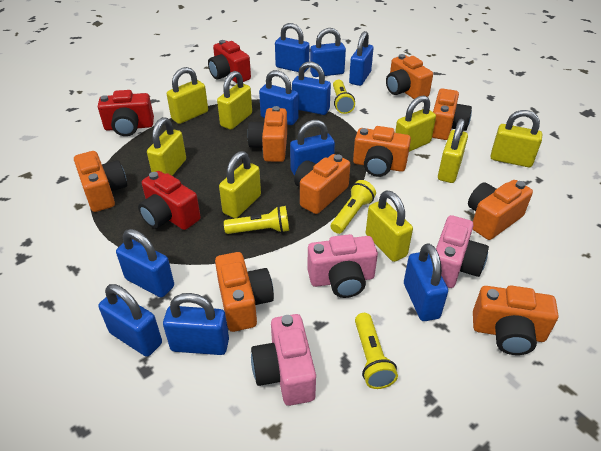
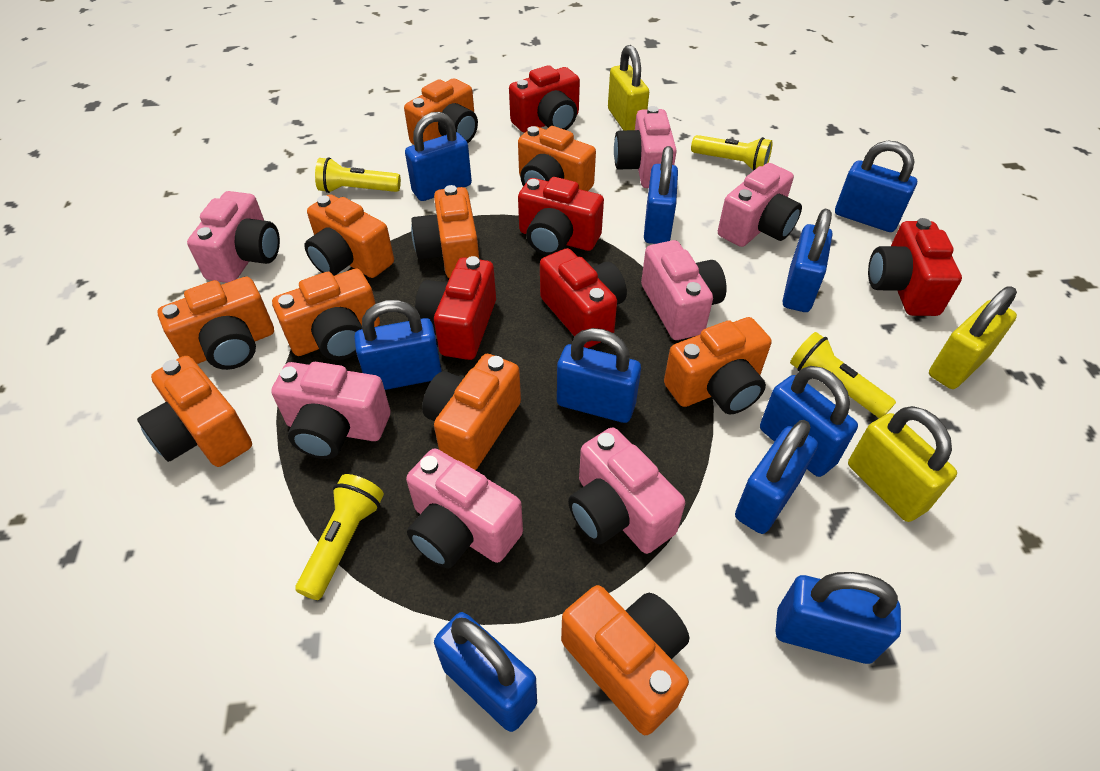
orange camera: [74,151,127,212] [215,252,274,332] [247,106,287,162] [294,154,350,214] [353,126,411,177] [386,54,433,99] [432,88,472,140] [468,180,533,240] [473,286,558,355] = 9 -> [137,356,252,467] [157,277,274,370] [272,269,380,360] [304,194,394,278] [404,79,478,144] [411,185,479,278] [422,354,521,470] [518,126,596,191] [561,585,689,735] [664,317,771,415] = 10
pink camera: [251,314,316,406] [307,234,378,298] [436,215,489,288] = 3 -> [187,191,280,283] [271,362,391,459] [406,448,523,568] [568,427,685,554] [614,106,677,188] [641,240,726,340] [718,163,802,247] = 7
red camera: [98,90,154,136] [138,171,201,230] [208,40,251,83] = 3 -> [415,256,496,360] [509,65,580,133] [518,177,604,256] [540,248,627,348] [868,218,962,316] = 5
yellow padlock: [147,117,186,176] [167,67,208,124] [217,71,252,130] [219,151,261,218] [366,191,413,262] [395,95,436,152] [438,119,468,183] [491,110,542,167] = 8 -> [608,45,649,131] [848,406,957,522] [929,286,1017,389] = 3

